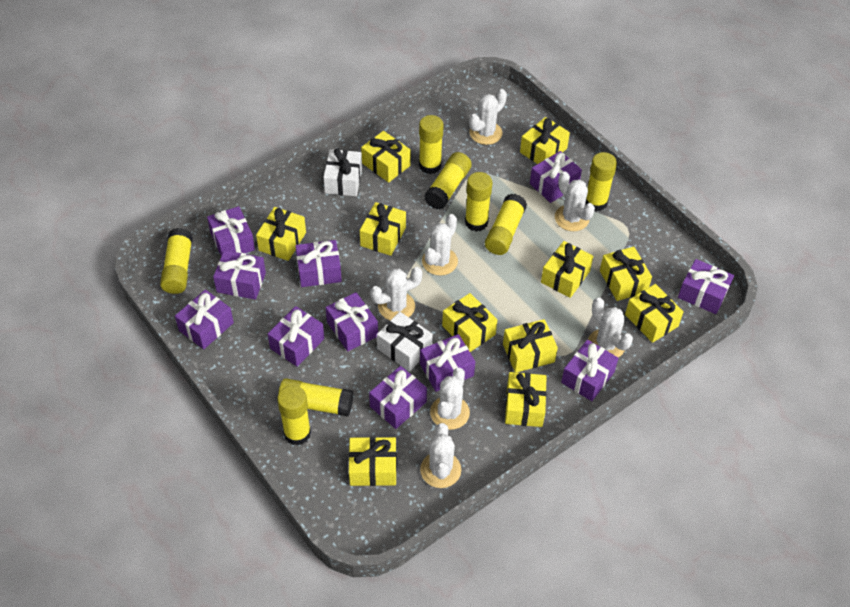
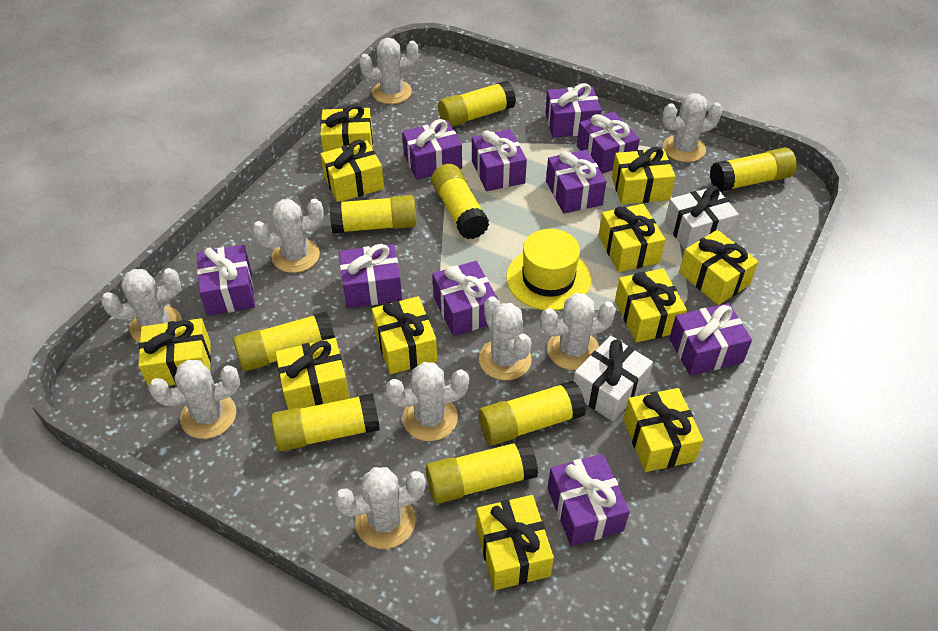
purple gift: [175,290,234,349] [207,206,255,256] [213,250,266,300] [268,306,324,367] [295,240,342,287] [326,292,378,351] [369,366,427,429] [420,334,475,392] [530,151,582,203] [561,340,618,401] [678,259,734,314] = 11 -> [197,245,255,316] [339,244,402,308] [402,119,462,180] [432,261,498,336] [472,129,527,191] [545,83,601,138] [546,150,606,213] [548,454,630,546] [577,112,640,174] [669,303,752,376] = 10
white cactus: [370,267,423,321] [420,423,461,488] [422,214,458,276] [430,368,470,430] [469,89,507,145] [555,171,595,231] [588,298,633,358] = 7 -> [101,268,182,343] [149,360,240,439] [252,199,324,273] [334,467,426,549] [359,38,419,104] [386,362,469,441] [479,296,532,380] [540,293,616,370] [662,93,723,162] = 9
yellow hat: none = 0 -> [506,229,591,311] = 1

